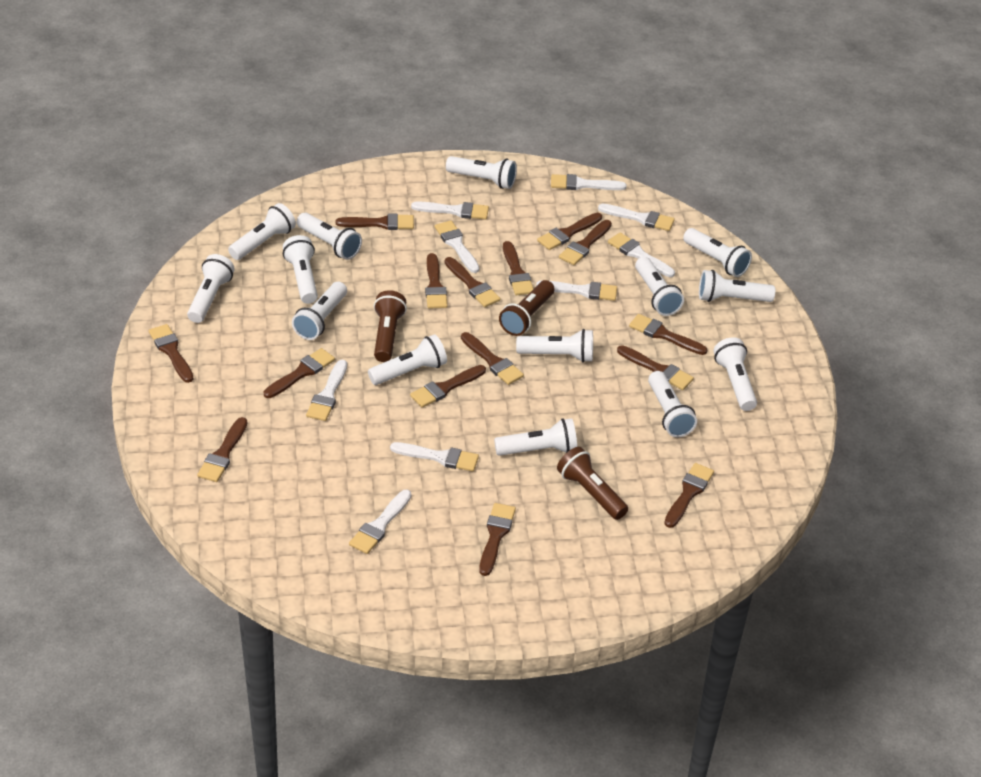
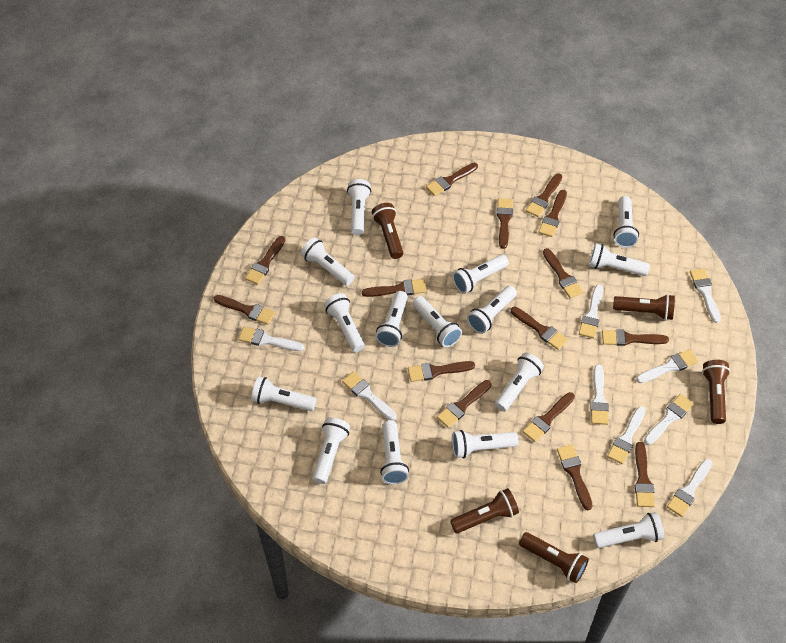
brown flashlight: [374,290,407,362] [499,280,554,336] [557,447,628,520] = 3 -> [372,203,403,259] [450,488,519,533] [519,532,589,583] [613,294,675,320] [702,360,730,424] = 5
white flashlight: [187,254,234,323] [228,203,296,260] [283,235,318,304] [292,282,347,340] [297,213,362,260] [368,334,447,385] [446,156,517,189] [494,418,577,456] [516,329,593,363] [635,257,684,316] [648,371,697,437] [683,228,752,277] [699,270,775,302] [713,337,757,411] = 14 -> [251,376,317,411] [301,237,355,286] [312,417,350,484] [324,293,365,352] [347,179,371,235] [375,291,408,347] [380,420,409,485] [413,296,462,347] [452,254,509,294] [452,430,519,458] [467,286,517,334] [495,353,544,411] [589,243,650,276] [593,512,664,548] [613,196,639,248] = 15

